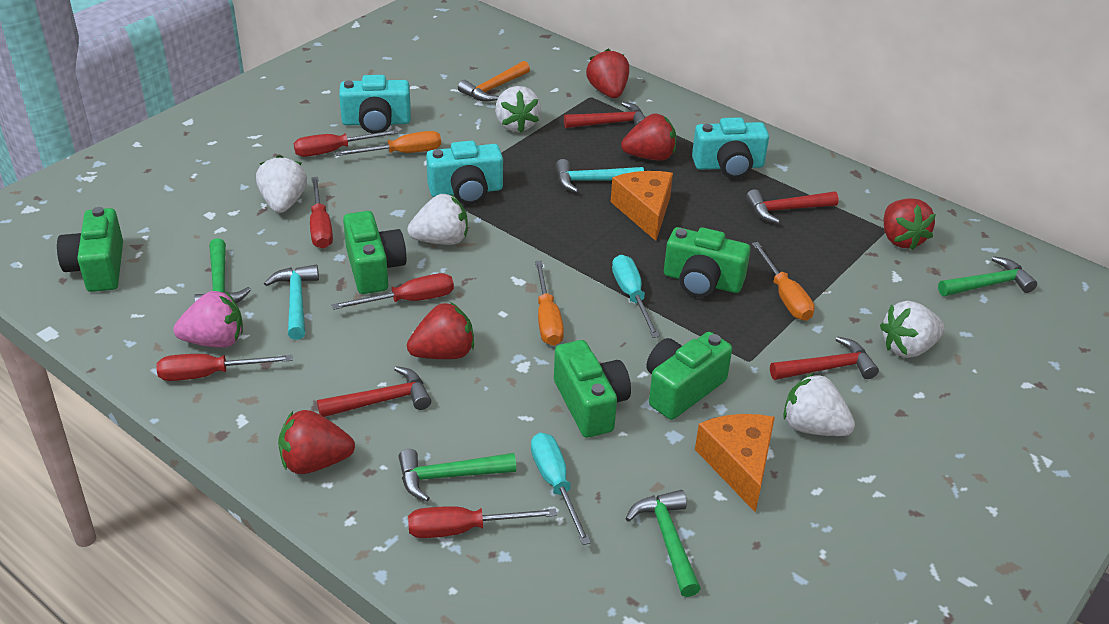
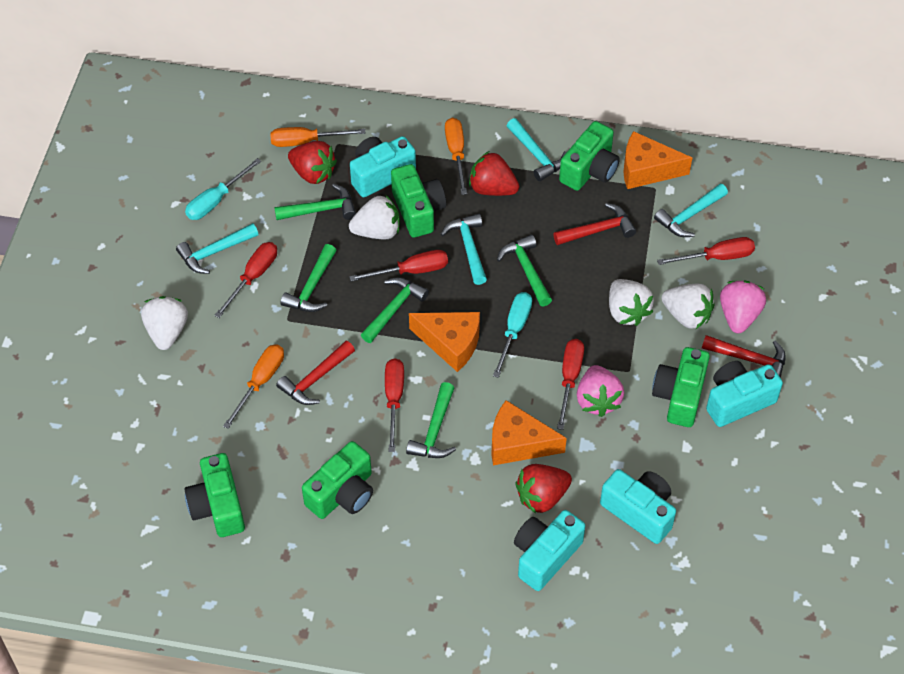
green hammer: [194,238,251,303] [399,449,516,502] [625,490,701,597] [938,256,1037,296] = 4 -> [274,184,356,220] [280,244,337,312] [361,277,429,343] [406,382,456,458] [497,235,552,307] = 5
orange cheese: [611,171,673,241] [695,414,775,513] = 2 -> [409,312,480,372] [491,400,567,465] [623,131,692,189] = 3
orange hammer: [458,61,530,102] = 1 -> none = 0
pink strawberry: [174,291,243,348] = 1 -> [577,365,624,417] [720,281,766,333] = 2
red hammer: [317,366,431,417] [564,102,645,128] [746,189,839,224] [770,336,879,380] = 4 -> [276,341,355,405] [554,203,636,245] [702,335,786,378] = 3
red strawberry: [278,410,355,474] [407,302,474,359] [586,49,629,98] [621,114,676,161] [884,198,936,250] = 5 -> [288,141,337,184] [469,151,519,196] [515,464,572,514] = 3
turquoise camera: [339,75,411,133] [426,140,503,204] [692,117,769,179] = 3 -> [350,136,416,197] [514,510,585,591] [600,469,676,544] [706,361,783,427] = 4
turquoise hammer: [264,265,319,340] [555,159,644,193] = 2 -> [176,223,258,274] [441,214,487,285] [507,118,567,181] [654,184,728,237] = 4
white strawberry: [256,155,307,213] [407,194,468,245] [495,86,541,133] [783,373,855,436] [880,301,945,358] = 5 -> [141,296,188,350] [349,195,400,240] [609,279,654,326] [662,284,715,329] = 4

